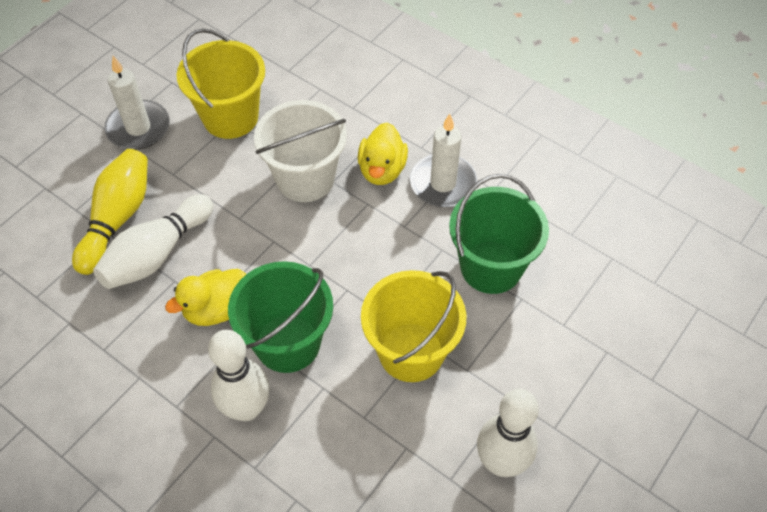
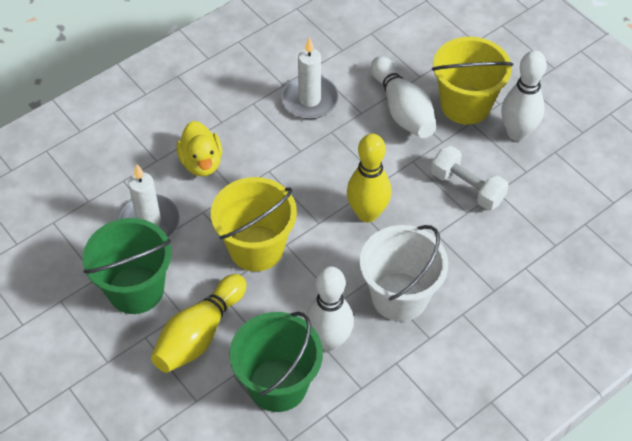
white dumbbell: none = 0 -> [431,146,509,210] = 1
yellow bowling pin: [72,149,148,275] = 1 -> [151,274,246,373] [347,133,391,222] = 2
yellow duck: [165,269,246,326] [358,122,408,185] = 2 -> [176,121,222,176] = 1

